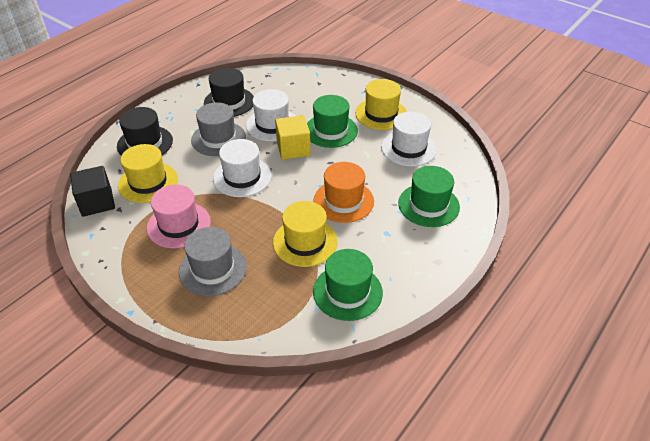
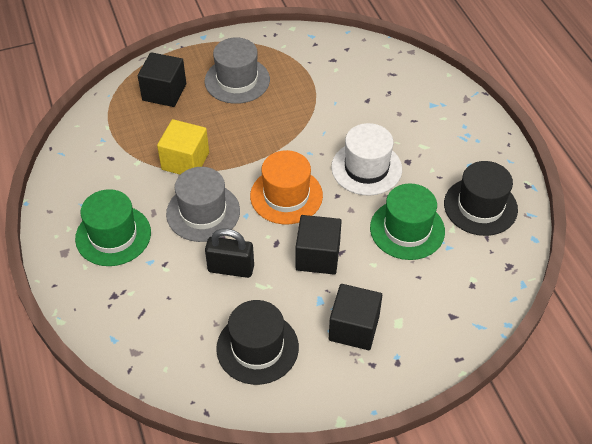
black cube: [70,166,115,217] = 1 -> [138,52,186,107] [296,215,342,275] [329,284,382,350] = 3
black padlock: none = 0 -> [205,229,254,278] = 1
green hat: [307,95,358,148] [313,249,383,321] [398,166,460,227] = 3 -> [75,189,151,266] [370,183,445,260] = 2
pink hat: [147,185,211,248] = 1 -> none = 0
white hat: [213,139,272,197] [246,89,295,141] [381,112,437,167] = 3 -> [331,123,402,196] = 1
yellow hat: [118,144,178,203] [273,201,338,267] [355,79,407,130] = 3 -> none = 0

